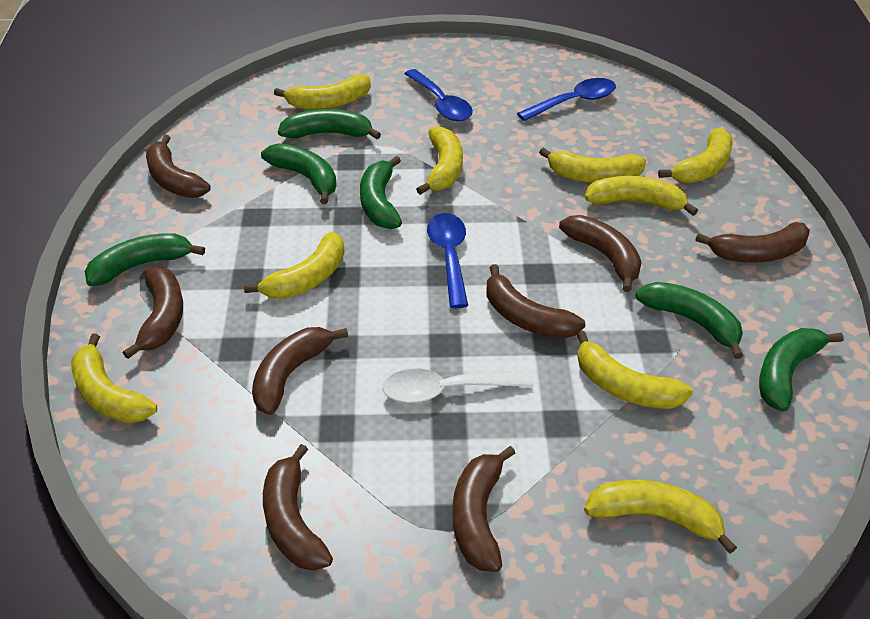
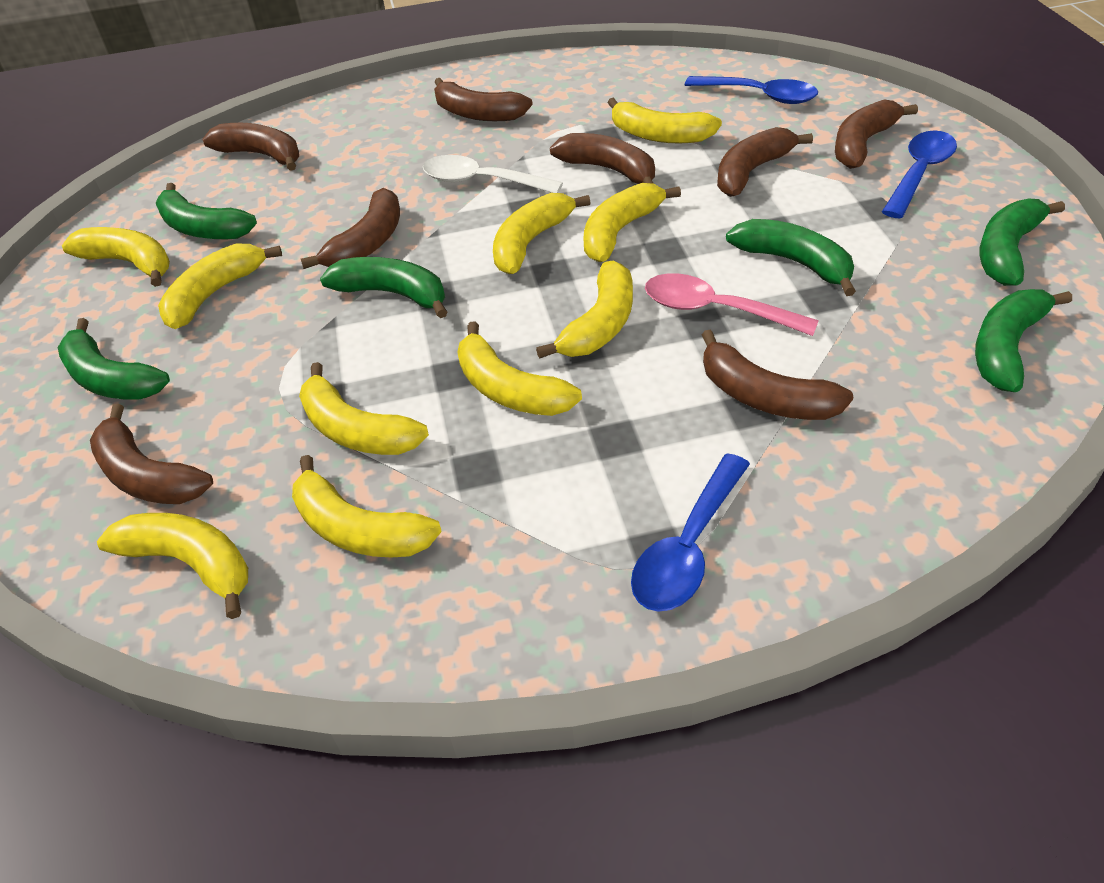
pink spoon: none = 0 -> [645,273,819,336] = 1
yellow banana: [71,334,157,423] [244,232,345,299] [274,75,371,109] [416,126,463,195] [539,147,646,183] [576,331,693,409] [584,480,737,554] [585,176,698,216] [658,128,733,183] = 9 -> [62,227,170,287] [97,513,248,619] [158,243,282,329] [292,455,442,558] [299,362,429,455] [457,321,582,416] [493,193,591,274] [536,261,633,359] [584,183,681,262] [608,97,722,144] = 10

